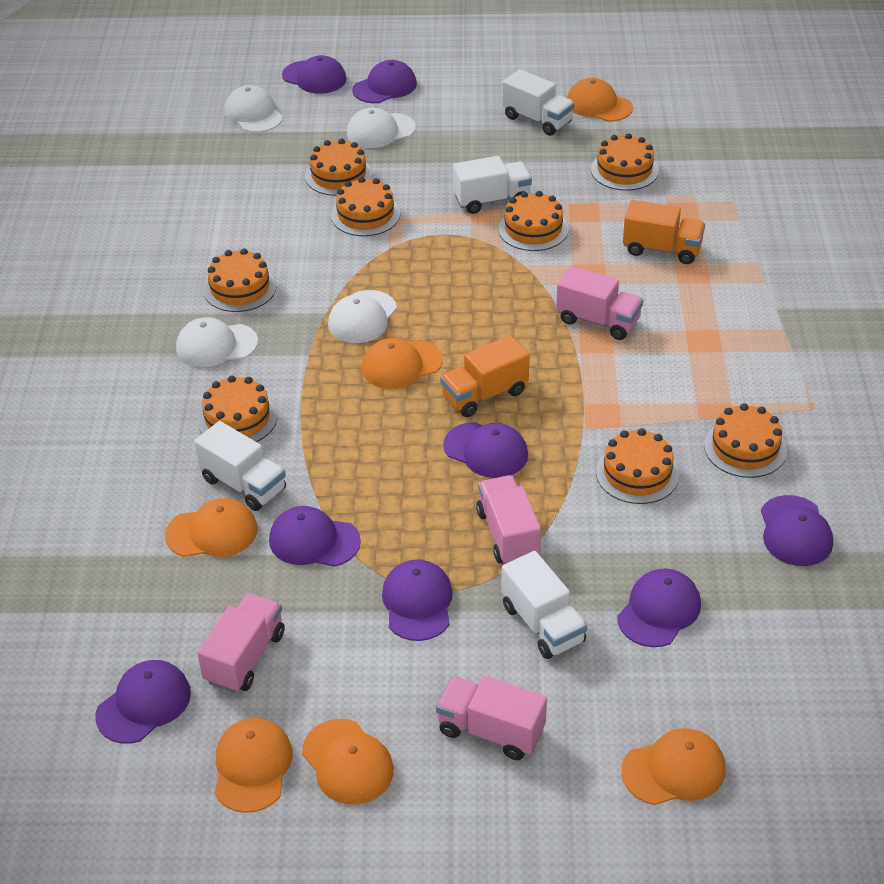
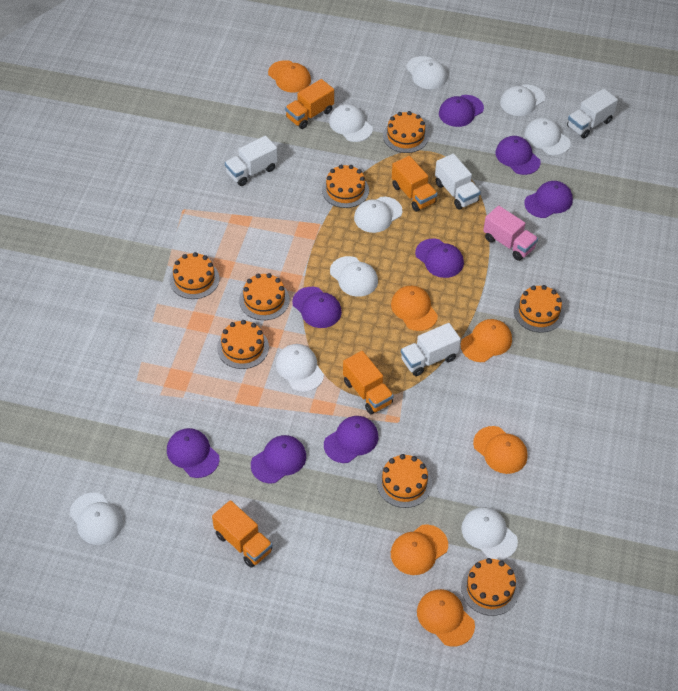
orange truck: [440,335,530,417] [623,200,705,264] = 2 -> [212,500,273,568] [285,79,334,129] [343,351,394,414] [392,156,437,212] = 4
pink truck: [197,593,285,693] [436,676,547,760] [476,475,541,563] [556,266,643,340] = 4 -> [483,206,538,261] = 1
white cap: [176,317,258,367] [225,85,283,133] [328,290,397,343] [347,108,416,148] = 4 -> [70,493,123,545] [276,344,324,392] [329,104,373,142] [330,256,378,297] [354,197,402,233] [406,56,447,89] [461,507,518,560] [500,84,545,116] [524,118,571,155] = 9

